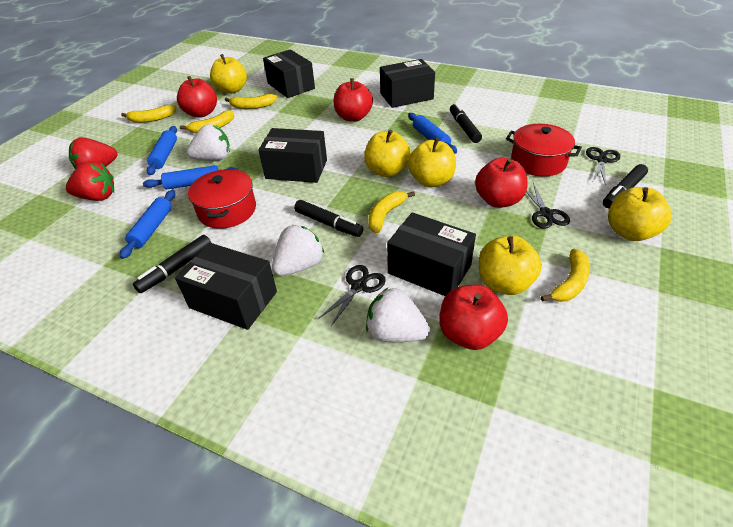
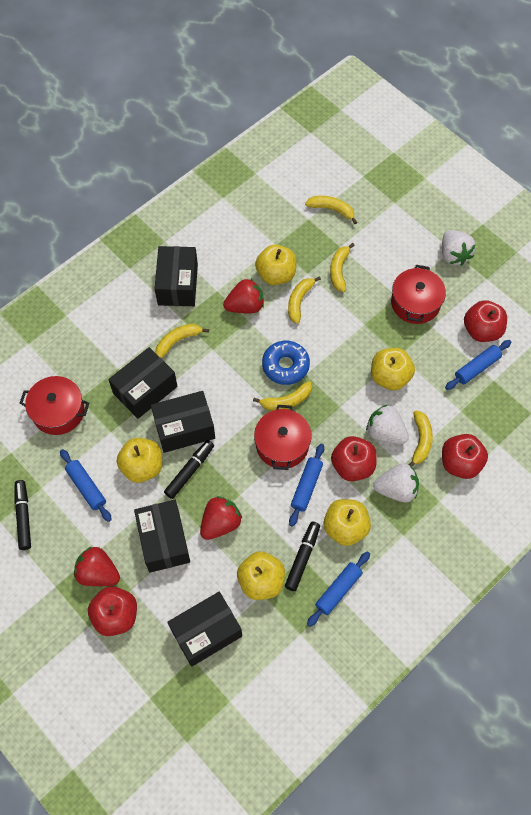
black marker: [133,235,211,293] [294,200,363,237] [450,103,482,143] [603,164,648,208] = 4 -> [14,480,31,550] [164,440,214,499] [285,522,320,591] = 3
black scissors: [318,265,386,326] [526,183,570,229] [586,147,620,185] = 3 -> none = 0
blue donut: none = 0 -> [262,341,310,385] = 1
red pot: [188,169,256,229] [506,124,582,177] = 2 -> [19,376,89,435] [254,405,312,470] [391,265,446,324] = 3
red strawberry: [66,161,114,201] [69,137,117,169] = 2 -> [74,547,120,586] [200,496,242,540] [223,278,264,313] = 3
yellow banana: [121,105,177,123] [180,110,234,133] [225,94,277,109] [368,191,415,233] [541,249,590,302] = 5 -> [155,324,209,358] [253,381,312,411] [288,276,321,324] [305,196,358,224] [330,243,355,292] [408,411,433,466] = 6

